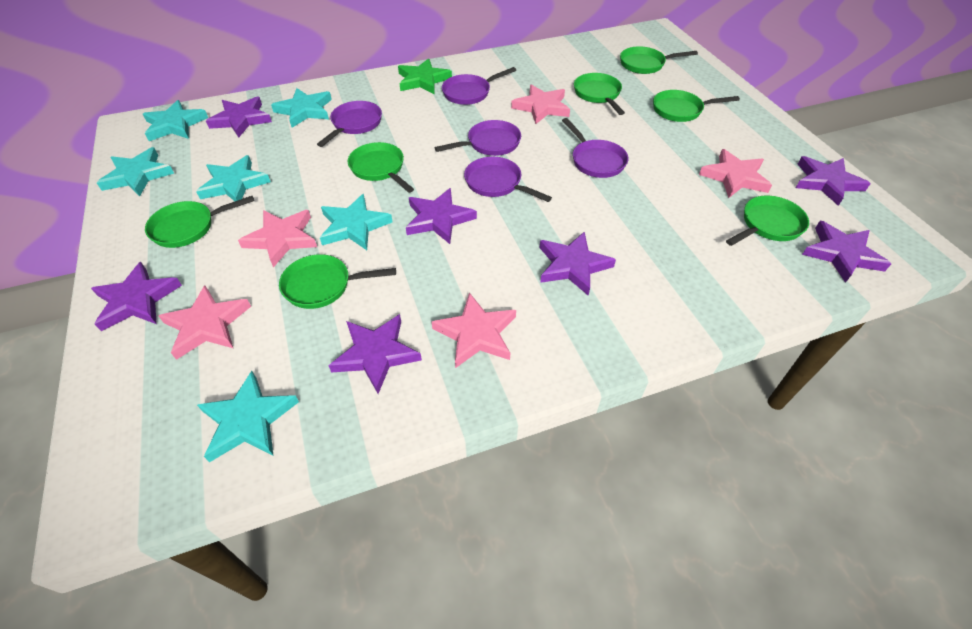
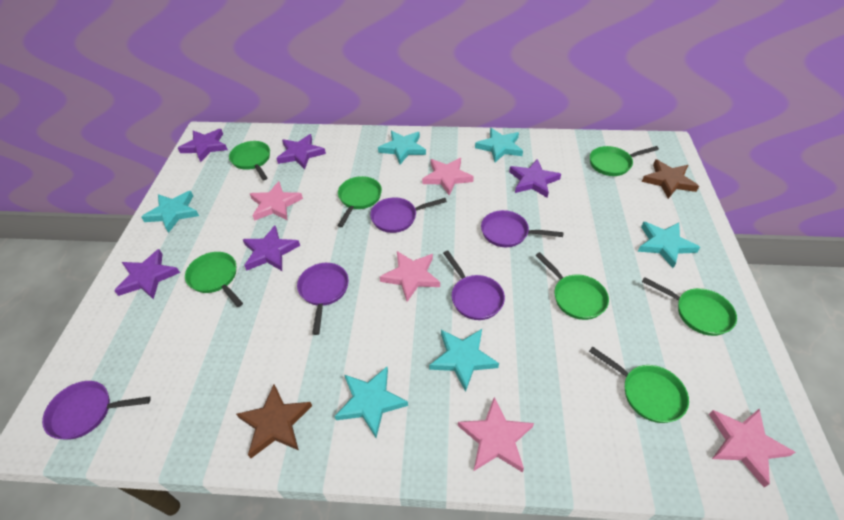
brown star: none = 0 -> [236,385,312,458] [642,159,699,199] = 2
green star: [398,58,452,94] = 1 -> none = 0
purple star: [91,262,182,331] [206,96,272,138] [329,314,422,394] [406,188,477,244] [540,231,616,296] [796,156,871,206] [802,221,891,283] = 7 -> [114,249,180,300] [178,129,228,162] [243,226,300,271] [276,134,326,169] [509,159,561,198] = 5

